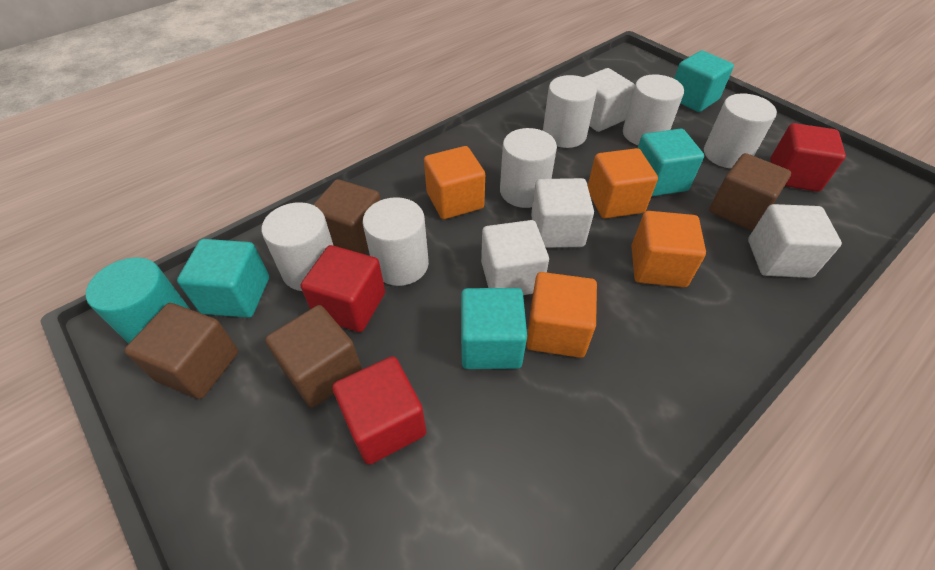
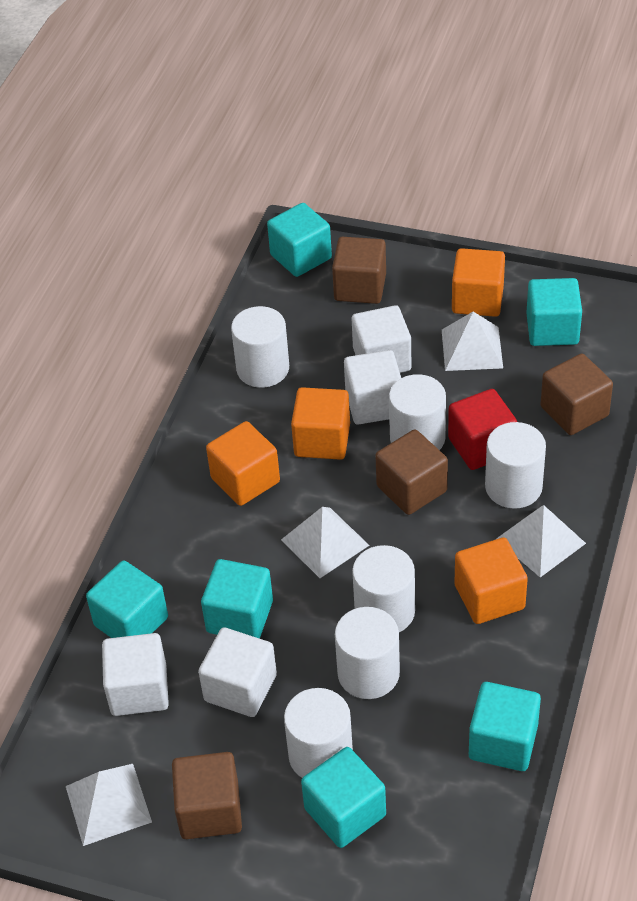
red cube: [301,245,385,332] [332,356,426,465] [770,123,846,192] = 3 -> [448,389,517,470] = 1
turquoise cube: [177,239,269,318] [461,288,527,369] [638,129,704,197] [674,51,734,112] = 4 -> [86,561,168,638] [201,559,273,639] [267,203,332,277] [301,747,386,848] [469,682,541,771] [526,278,582,346] = 6
turquoise cylinder: [86,257,190,344] = 1 -> none = 0
white pyramid: none = 0 -> [66,764,152,846] [281,507,369,578] [442,312,503,371] [496,505,586,577] = 4

